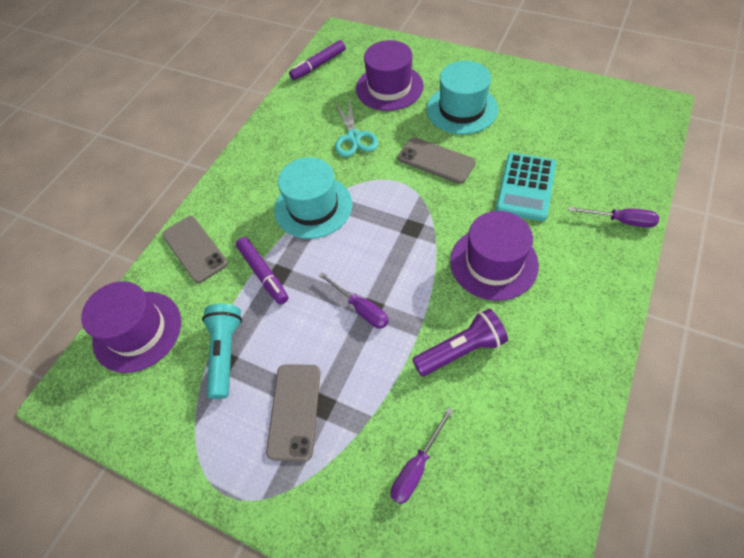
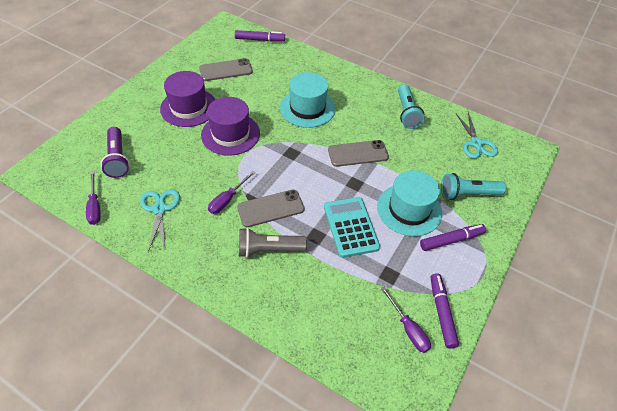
grey flashlight: none = 0 -> [239,228,307,258] = 1
purple hat: [81,281,181,373] [356,40,424,111] [450,211,539,301] = 3 -> [160,71,215,127] [201,97,260,156] = 2
purple marker: [236,237,288,305] [289,40,346,80] = 2 -> [235,30,285,42] [420,224,486,251] [431,273,459,349] = 3
turquoise flashlight: [202,304,242,399] = 1 -> [398,84,425,129] [441,173,506,200] = 2
turquoise scissors: [335,101,378,157] = 1 -> [140,189,180,252] [456,112,498,158] = 2

